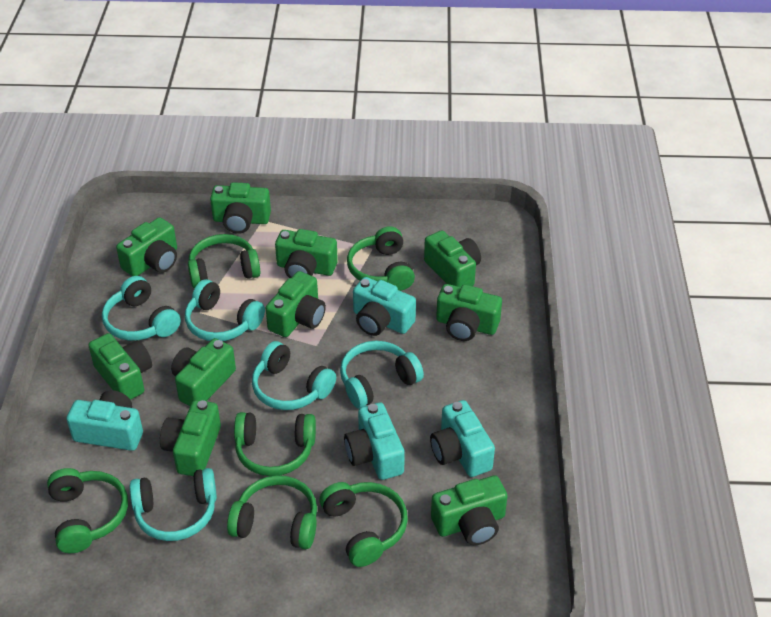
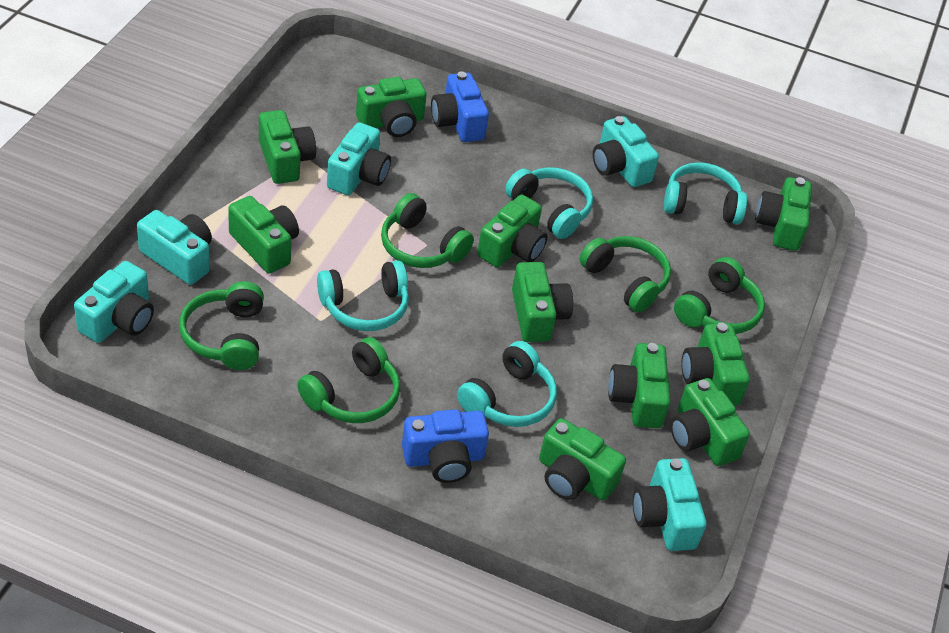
blue camera: none = 0 -> [402,409,489,483] [431,71,489,142] = 2
green headphones: [47,468,128,553] [188,234,260,288] [227,475,317,549] [234,412,316,476] [320,482,408,567] [347,226,415,291] = 6 -> [179,281,264,370] [297,337,400,423] [381,193,474,268] [579,236,671,313] [674,257,765,334] = 5
turquoise camera: [66,390,143,451] [344,402,405,480] [353,277,416,336] [430,400,495,477] = 4 -> [74,261,154,343] [137,210,212,285] [327,122,391,195] [593,116,659,187] [633,458,706,551] = 5
turquoise headphones: [102,276,181,341] [130,468,217,541] [185,279,265,341] [252,341,336,410] [340,341,424,408] = 5 -> [317,260,409,331] [457,341,557,427] [505,167,593,239] [664,162,747,224] = 4

